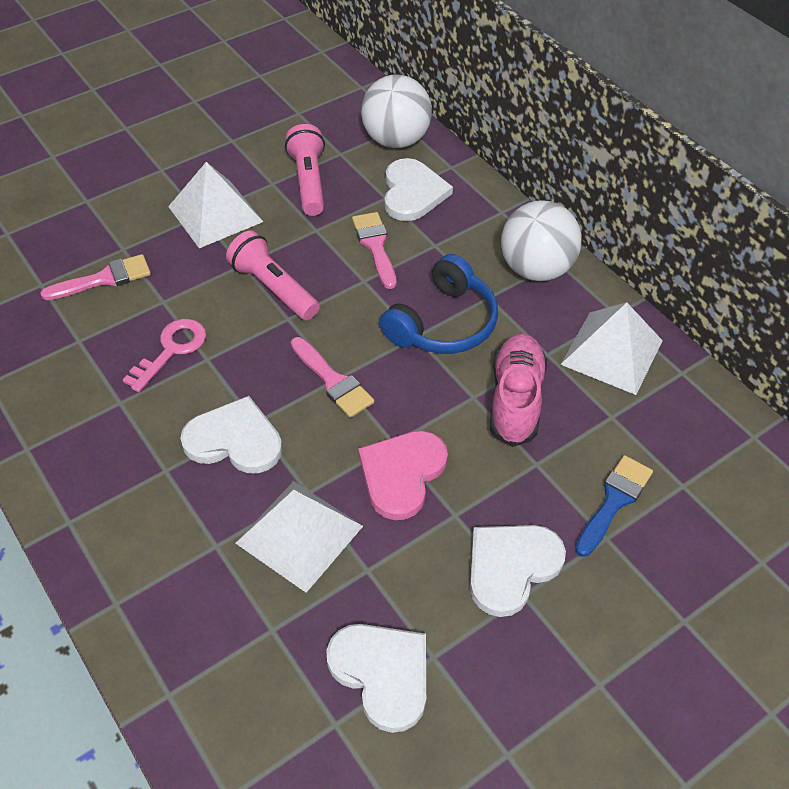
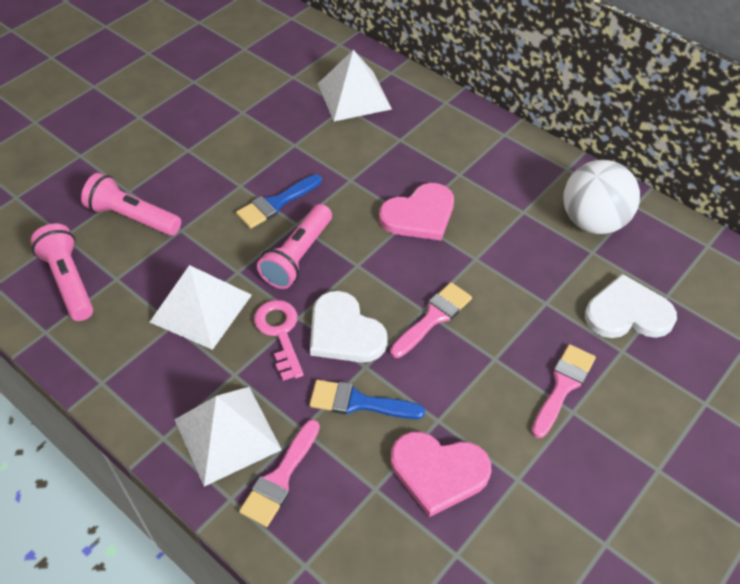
blue brush: [575,455,653,557] = 1 -> [236,174,322,229] [309,380,425,419] = 2
blue headphones: [380,254,498,354] = 1 -> none = 0
pink flashlight: [226,231,320,320] [285,124,325,216] = 2 -> [31,224,93,321] [81,173,181,236] [257,204,332,289] = 3
pink heart: [358,430,448,520] = 1 -> [379,183,454,241] [391,432,491,517] = 2
pink shoe: [490,334,547,447] = 1 -> none = 0
white ball: [361,74,432,148] [501,200,581,281] = 2 -> [563,160,640,234] = 1
white heart: [180,396,282,473] [326,624,426,733] [384,158,453,221] [470,525,566,617] = 4 -> [310,291,388,363] [585,274,677,338] = 2

